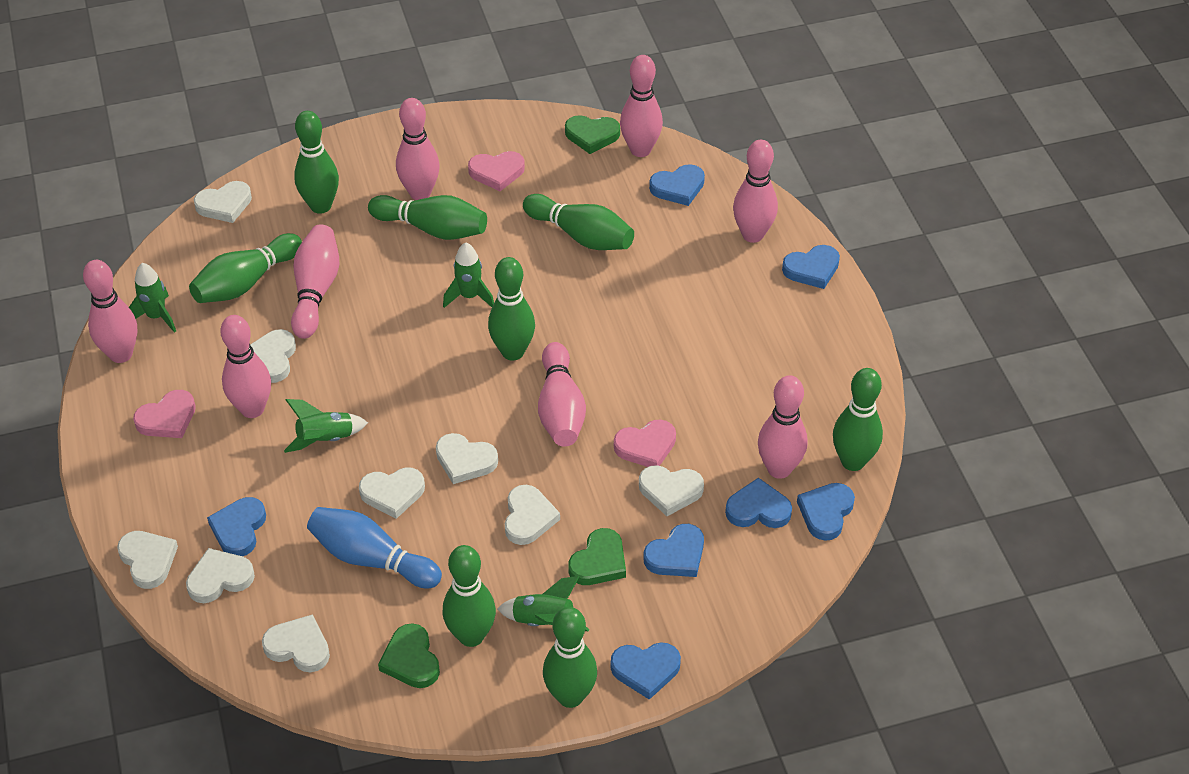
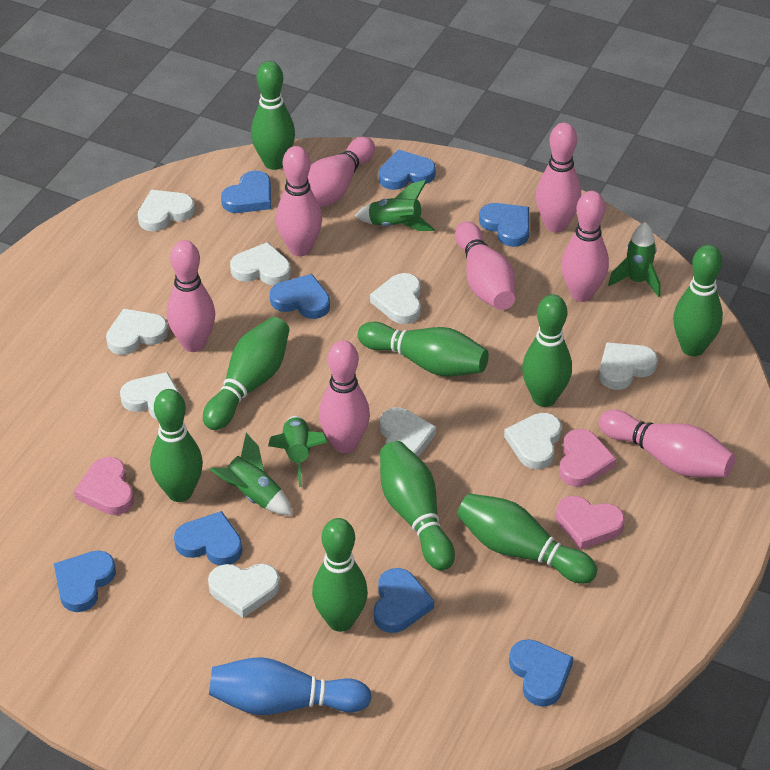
blue heart: [207,497,266,556] [611,642,681,700] [643,524,704,577] [649,164,705,206] [725,478,792,528] [782,245,840,289] [797,483,855,541] = 7 -> [54,551,116,612] [174,511,243,565] [221,170,271,213] [270,274,330,319] [374,568,434,633] [379,150,436,190] [479,203,529,247] [509,639,574,707] = 8
green bowling pin: [189,233,302,303] [294,111,339,214] [368,195,487,240] [442,545,496,647] [488,257,535,361] [523,194,634,250] [543,607,597,708] [833,368,883,471] = 8 -> [150,389,203,502] [203,317,290,430] [251,61,295,170] [312,518,368,632] [358,322,489,377] [380,441,455,571] [457,493,597,584] [522,294,572,407] [673,245,723,357] = 9
green heart: [378,623,440,688] [565,115,620,154] [568,528,626,585] = 3 -> none = 0

